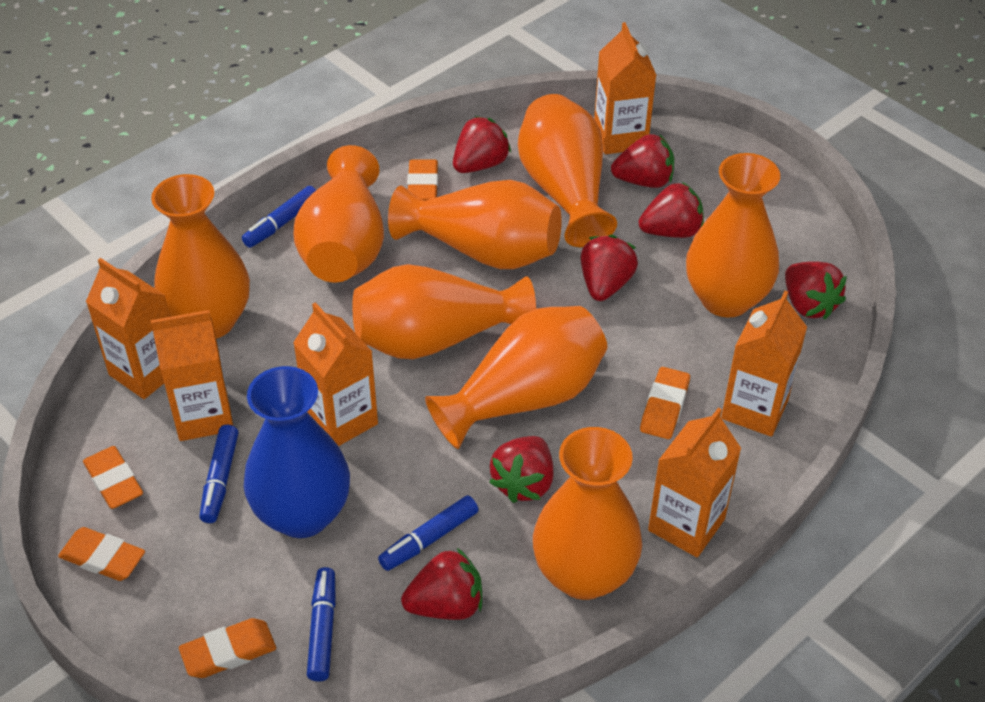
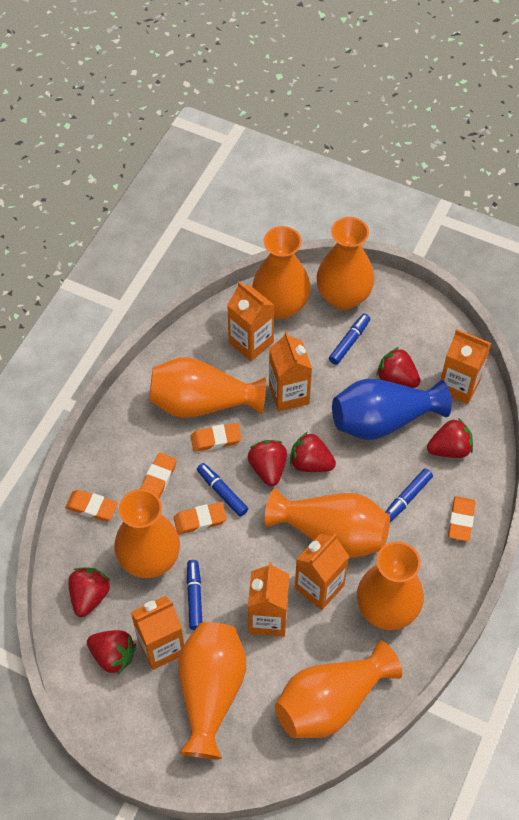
red strawberry: [401,548,482,620] [453,116,511,173] [489,436,553,503] [581,235,638,301] [611,134,674,188] [639,182,704,238] [785,261,847,320] = 7 -> [68,567,110,617] [87,630,136,675] [248,440,287,486] [290,432,336,472] [377,347,421,388] [427,418,473,458] = 6

